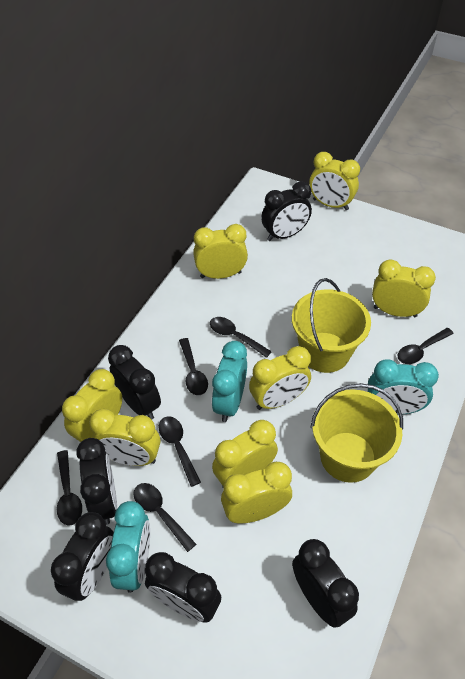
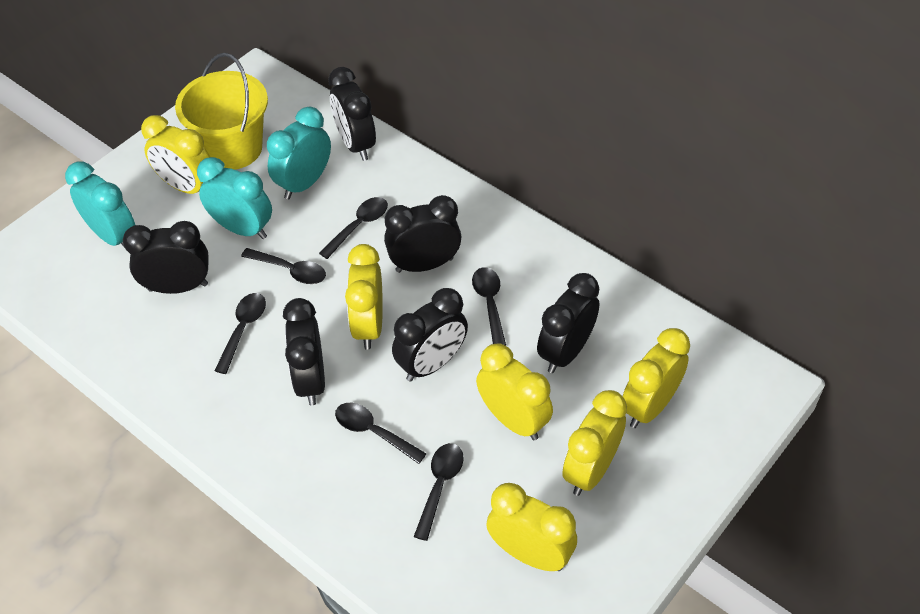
yellow bucket: [292,278,371,373] [310,383,403,483] = 2 -> [175,53,268,170] = 1
yellow clock: [62,369,122,442] [89,409,160,466] [193,224,248,279] [212,420,278,488] [221,462,292,524] [249,346,311,410] [309,152,360,210] [372,260,436,317] = 8 -> [141,115,210,194] [345,244,383,350] [476,343,553,440] [486,483,577,571] [562,390,627,496] [623,328,690,428] = 6

